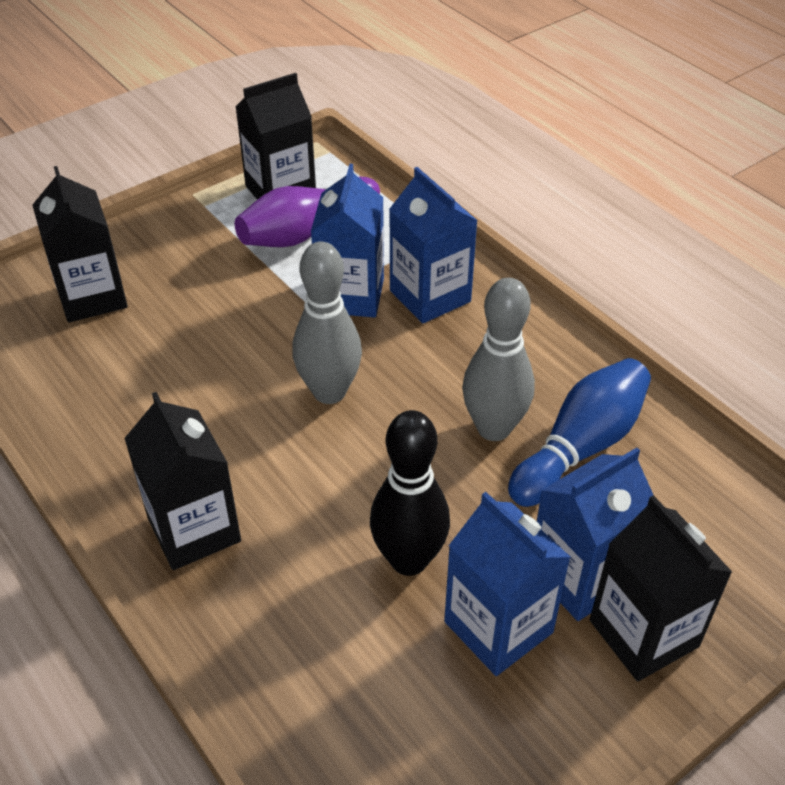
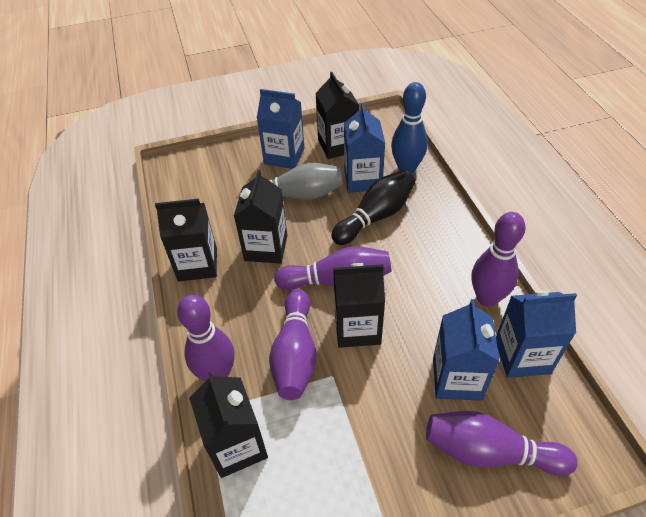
black carton: [33,166,128,323] [124,392,241,570] [235,73,316,200] [590,495,732,681] = 4 -> [155,199,217,281] [190,372,268,478] [234,170,287,264] [315,72,359,159] [333,263,385,348] = 5
grey bowling pin: [292,242,362,404] [462,278,535,441] = 2 -> [244,163,343,200] = 1
purple bowling pin: [235,177,380,247] = 1 -> [177,295,234,381] [269,289,317,400] [274,246,392,290] [426,411,578,476] [472,212,525,307] = 5

